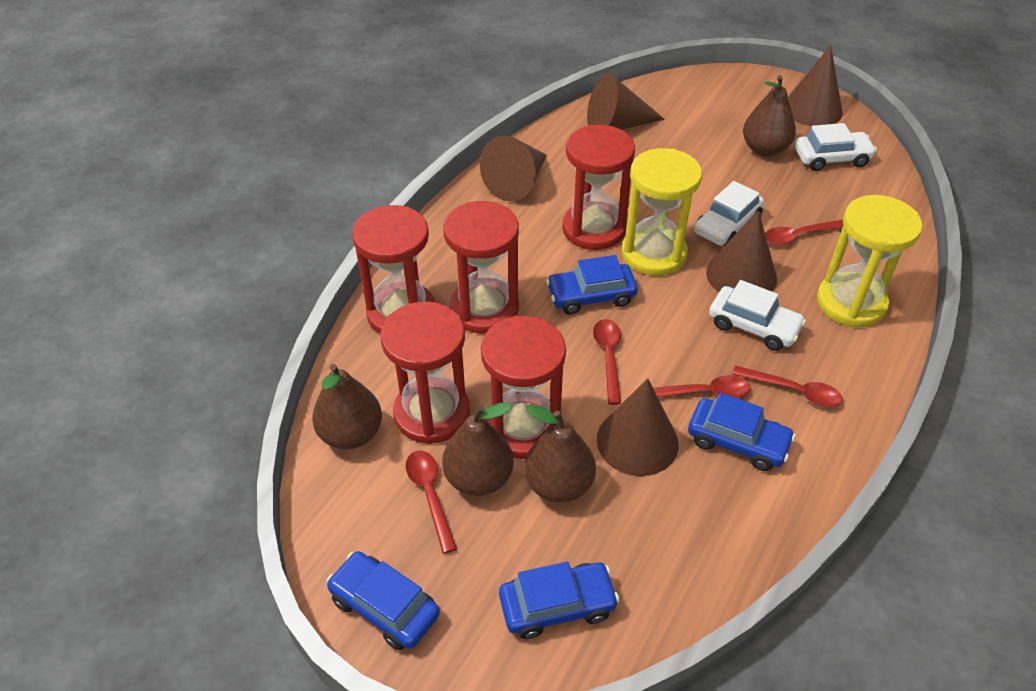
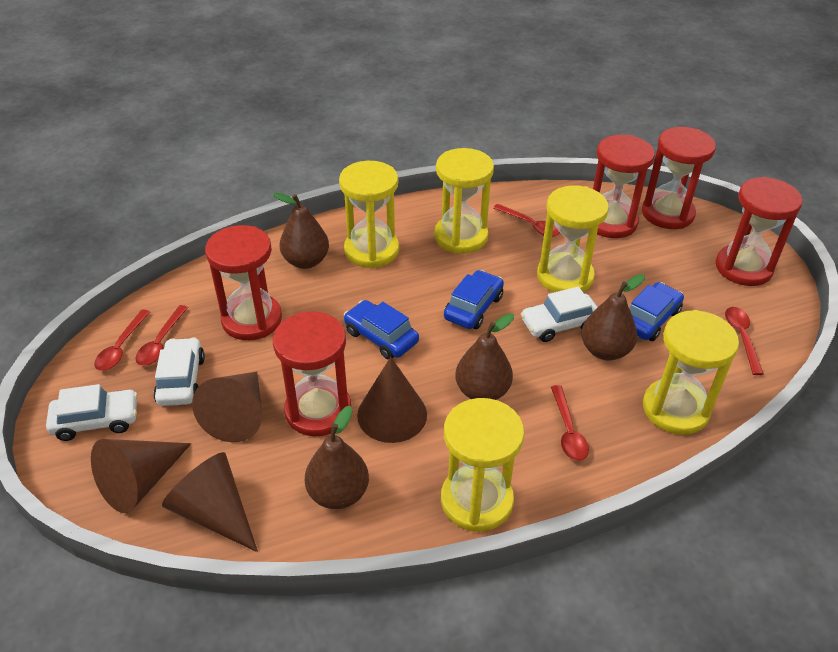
blue car: [326,551,440,650] [499,562,619,639] [546,255,638,315] [688,393,796,471] = 4 -> [344,300,419,360] [444,270,504,329] [629,282,684,341] = 3
brown cone: [480,136,547,201] [587,74,665,130] [597,378,678,476] [706,210,777,292] [788,45,843,126] = 5 -> [91,439,191,513] [162,452,258,552] [192,372,262,442] [357,357,427,443] = 4
yellow hourglass: [621,148,702,276] [817,195,923,327] = 2 -> [339,161,399,268] [434,148,494,254] [441,398,524,532] [537,185,609,293] [643,310,739,435] = 5

